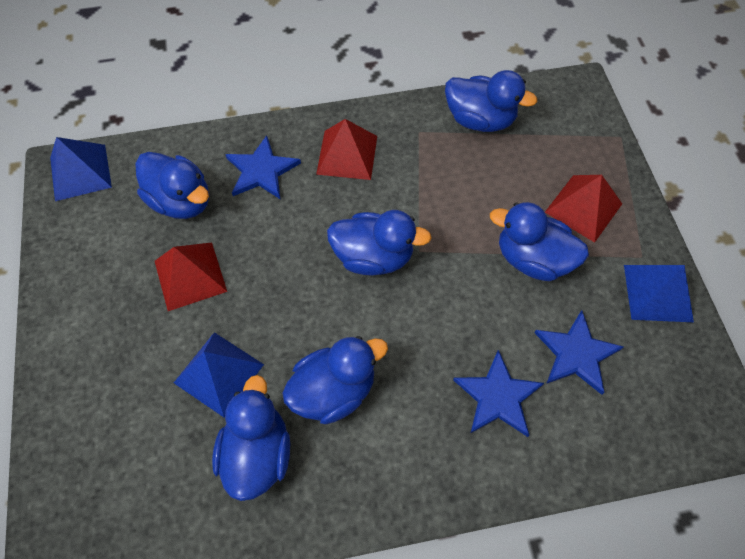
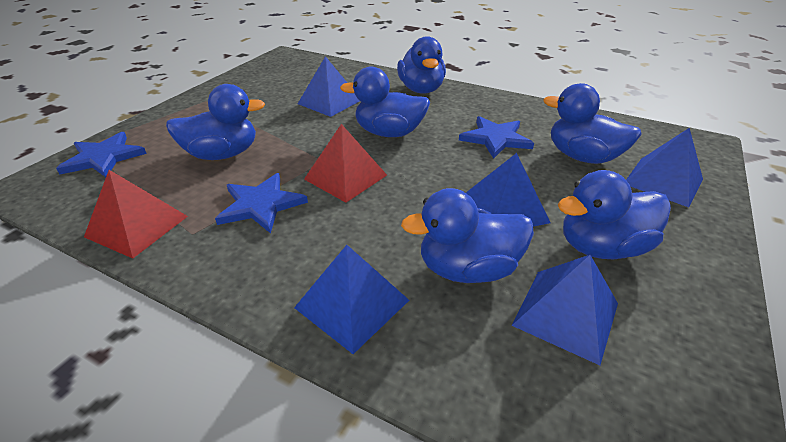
blue pyramid: [50,137,112,201] [174,332,264,417] [624,265,694,322] = 3 -> [294,245,409,354] [298,56,360,117] [466,153,551,227] [512,255,618,365] [626,128,703,207] = 5
red pyramid: [155,242,227,311] [316,119,377,180] [545,175,622,243] = 3 -> [84,170,188,258] [304,124,387,203] = 2

